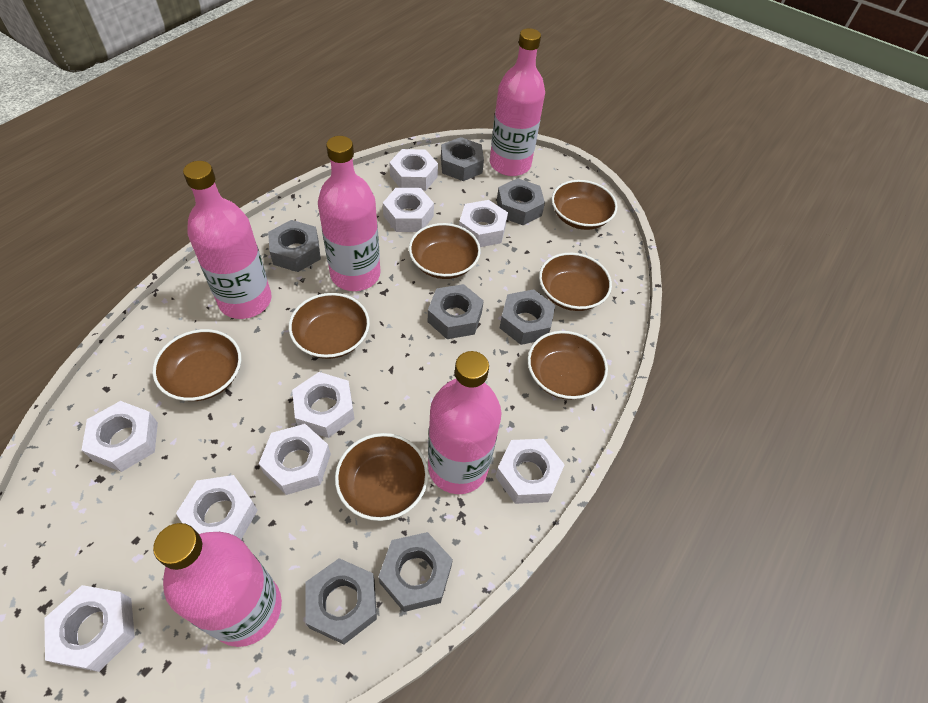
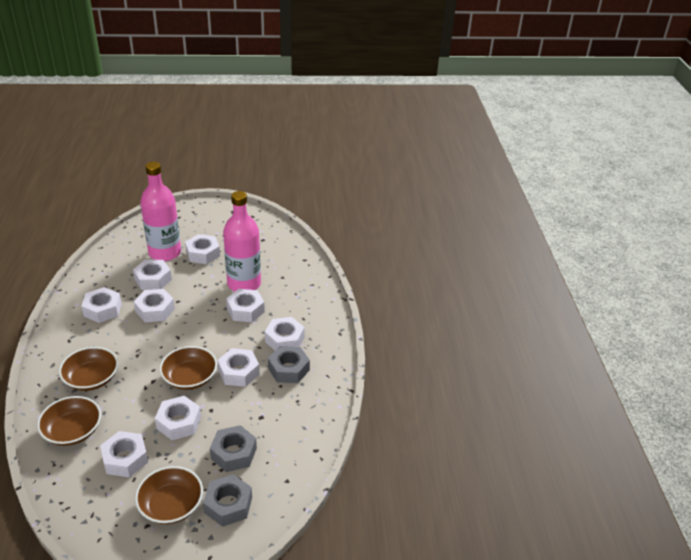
brown bowl: [153,329,241,401] [289,293,370,359] [335,433,428,521] [409,223,481,279] [528,331,608,400] [539,253,612,311] [552,180,617,230] = 7 -> [37,396,101,446] [59,347,118,391] [135,466,203,524] [160,346,217,390] = 4
grey nut: [268,220,321,272] [305,558,377,644] [378,532,453,612] [428,284,484,339] [441,137,484,181] [497,178,545,225] [500,289,555,345] = 7 -> [203,474,252,527] [210,425,257,472] [268,346,310,383] = 3
pink bottle: [153,523,282,647] [183,161,272,319] [318,136,381,291] [428,351,501,494] [490,28,545,176] = 5 -> [140,162,181,261] [223,191,261,291] = 2

